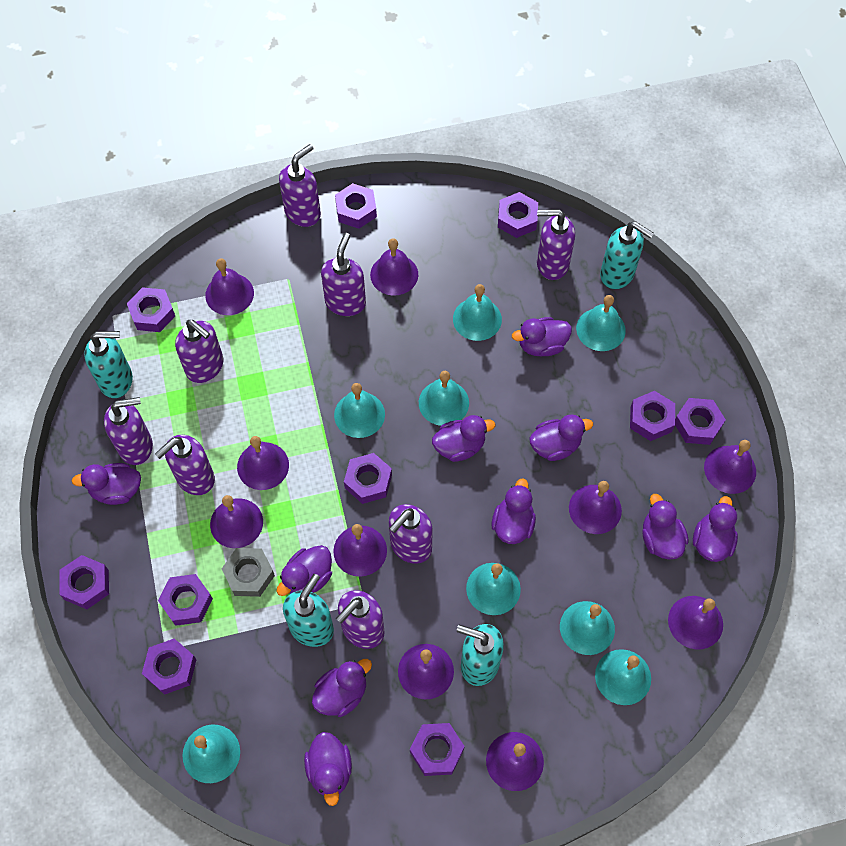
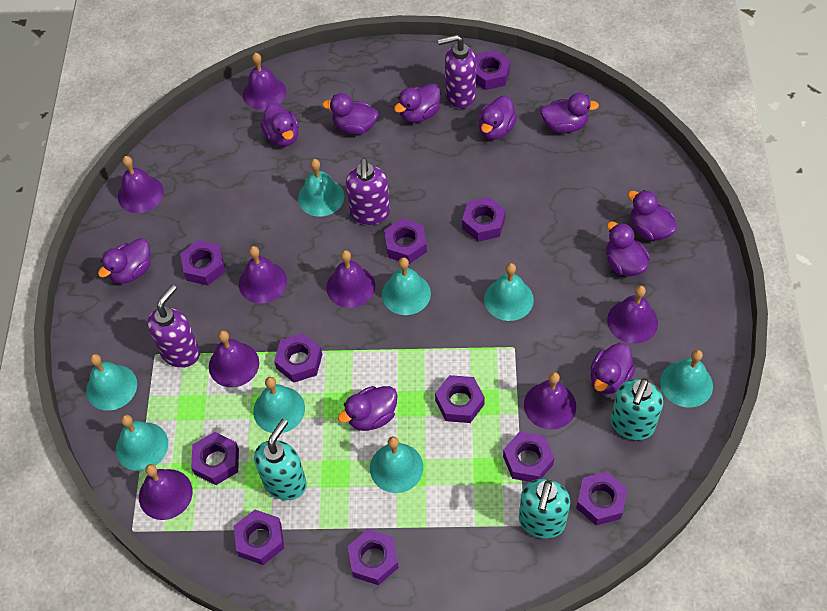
grey nut: [222,548,275,597] = 1 -> none = 0
purple bell: [205,258,254,315] [210,495,263,548] [237,436,289,490] [333,524,387,577] [370,238,418,296] [398,644,454,699] [486,732,544,791] [569,481,622,534] [668,596,723,649] [704,440,756,494] = 10 -> [118,156,164,213] [139,464,193,520] [209,330,259,387] [239,246,287,304] [243,52,286,110] [326,250,375,308] [524,372,576,430] [607,285,658,344] = 8
purple nut: [59,555,109,609] [127,287,175,332] [142,639,197,695] [158,574,213,626] [335,183,377,229] [344,453,392,504] [410,723,465,776] [498,192,538,238] [630,391,675,441] [675,398,726,445] = 10 -> [180,240,226,285] [191,432,239,485] [234,510,284,565] [274,333,322,383] [348,529,399,585] [384,218,427,264] [435,375,485,423] [462,197,506,242] [475,50,510,90] [503,432,554,482] [576,471,628,525] = 11
purple soap dispenser: [104,397,153,465] [155,435,215,495] [175,320,224,383] [279,144,321,227] [321,233,366,316] [336,590,385,649] [389,504,433,564] [537,209,575,280] = 8 -> [147,285,200,368] [346,158,390,225] [438,35,477,109] = 3
turquoise soap dispenser: [84,331,133,398] [283,574,334,647] [457,624,504,686] [600,221,654,289] = 4 -> [254,419,307,500] [519,479,570,538] [610,378,663,440] = 3

